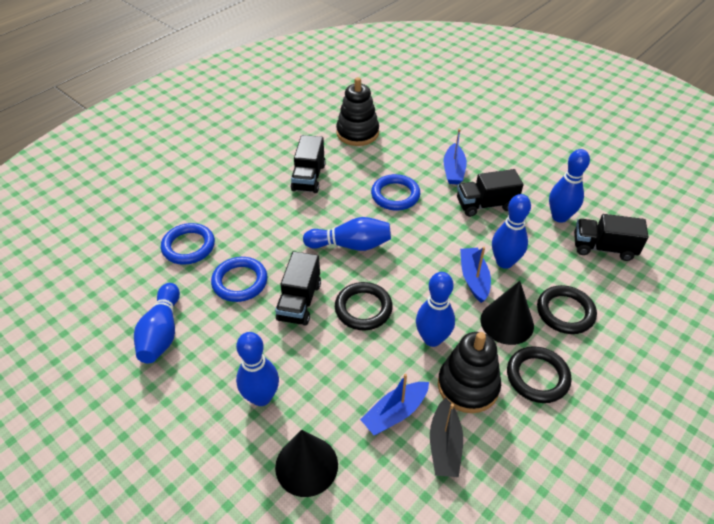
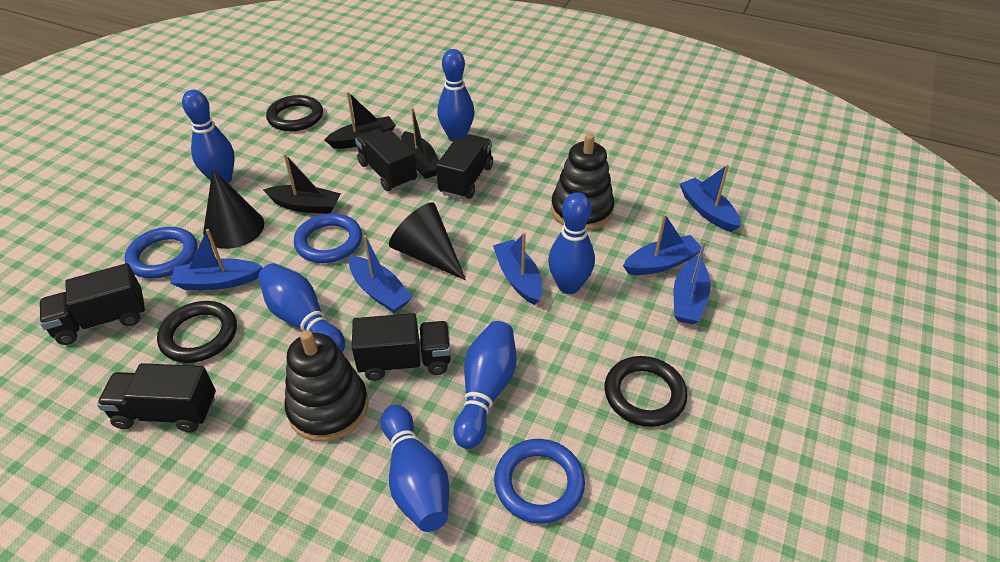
black boat: [430,398,463,477] = 1 -> [263,154,341,214] [324,92,396,149] [401,108,439,179] = 3
black truck: [275,251,321,326] [291,135,326,193] [457,169,523,217] [574,214,649,261] = 4 -> [40,263,145,345] [97,363,216,433] [352,313,451,381] [355,129,417,191] [436,134,493,199] = 5
blue boat: [360,374,429,435] [444,129,467,185] [460,247,491,303] = 3 -> [170,229,263,290] [349,235,413,313] [493,232,542,305] [623,214,701,275] [674,241,711,324] [680,165,741,232] = 6

